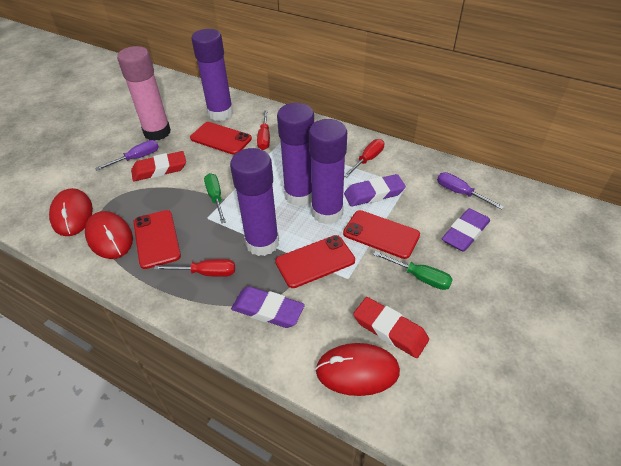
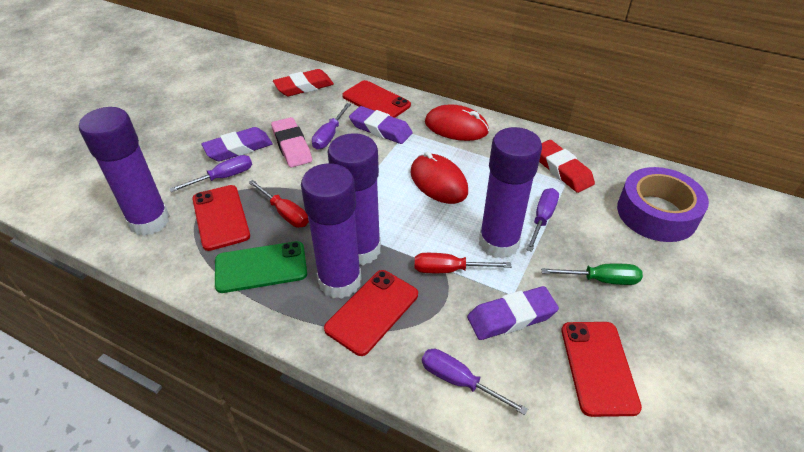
green phone: none = 0 -> [215,241,307,293] = 1
green screwdriver: [204,173,226,224] [373,251,453,290] = 2 -> [541,264,643,285] = 1
pink eraser: none = 0 -> [271,117,312,168] = 1
pink glue stick: [117,46,171,141] = 1 -> none = 0
purple screwdriver: [95,140,159,170] [437,172,504,210] = 2 -> [170,155,252,192] [312,103,351,150] [422,349,528,415] [526,188,559,252] = 4
purple tape: none = 0 -> [617,167,709,242] = 1
red mouse: [49,188,93,236] [85,211,133,259] [315,343,400,396] = 3 -> [410,151,468,204] [425,105,489,141] = 2
red screwdriver: [154,259,235,277] [257,110,270,150] [344,139,384,177] = 3 -> [248,180,309,227] [415,253,511,273] = 2

